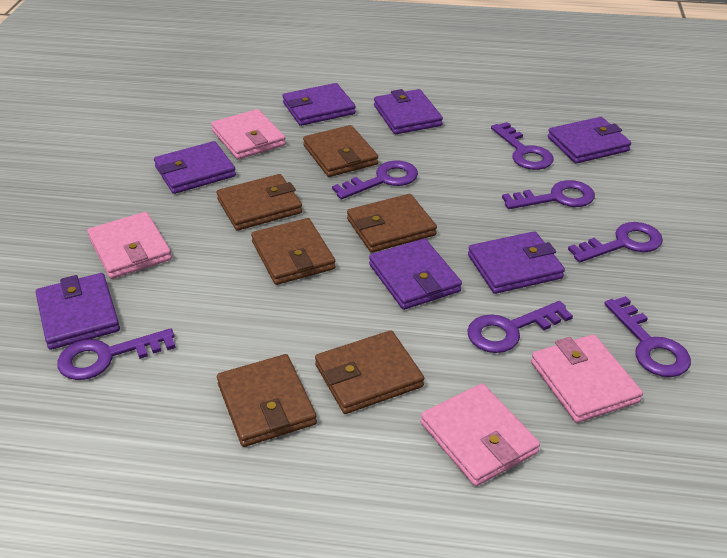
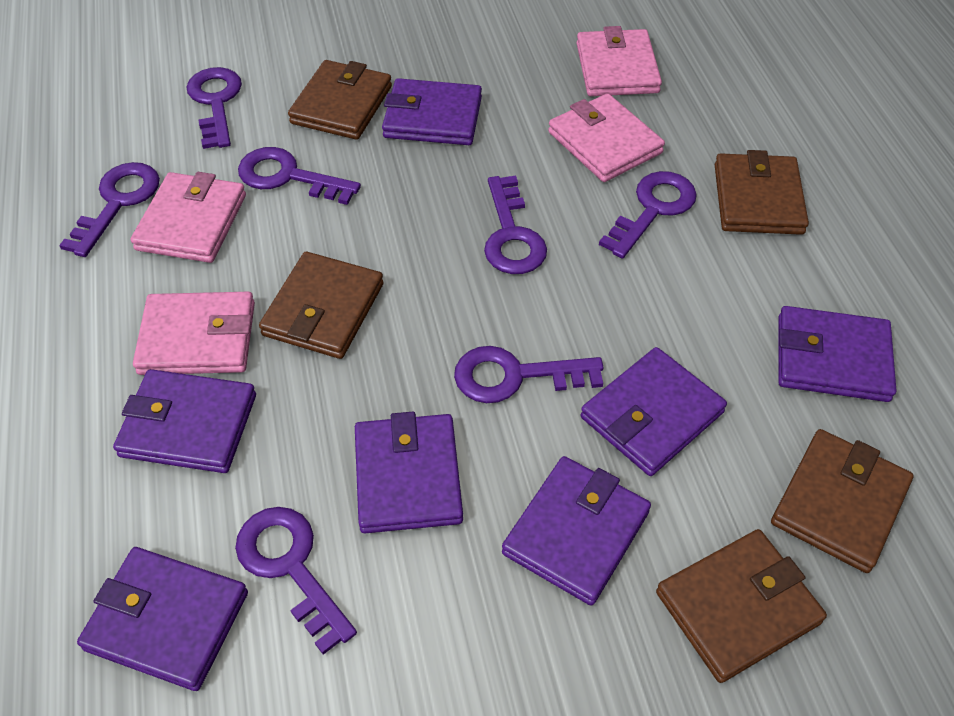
brown wallet: [217,174,302,231] [217,354,317,447] [251,218,336,285] [303,125,378,177] [315,330,424,414] [347,194,437,253] = 6 -> [259,252,384,359] [288,60,392,140] [656,529,827,683] [715,150,809,235] [771,429,914,573] = 5

